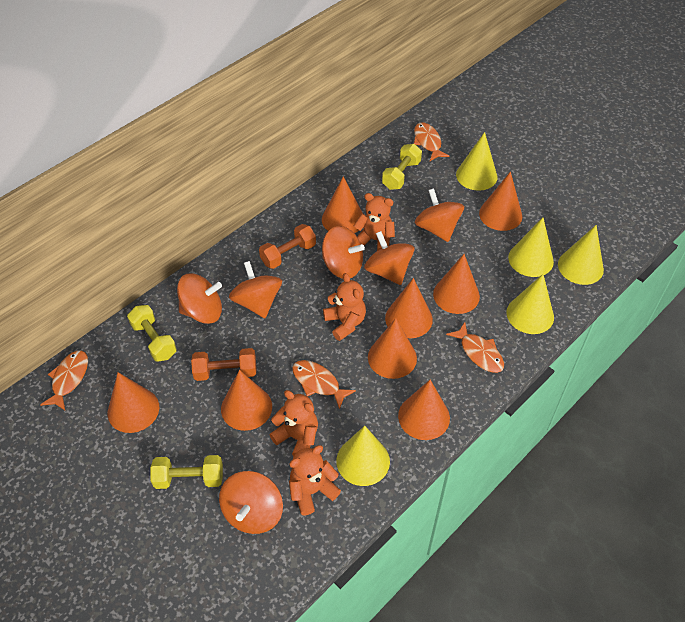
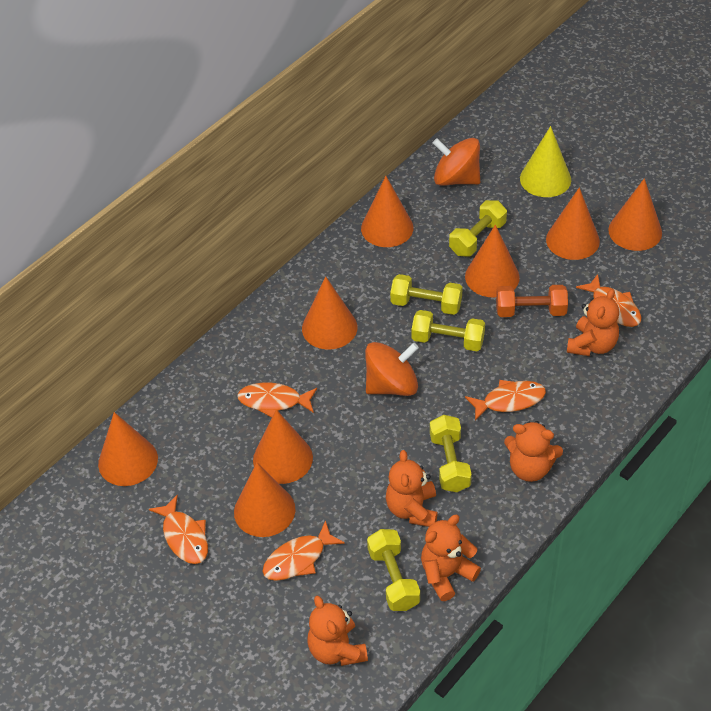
orange dumbbell: [191,348,256,381] [259,224,316,269] = 2 -> [496,285,568,317] = 1
orange fish: [40,350,88,410] [292,360,356,409] [414,122,450,161] [446,322,504,373] = 4 -> [149,495,208,564] [237,383,317,418] [262,520,345,581] [465,380,546,421] [576,274,641,327] = 5
orange spinning top: [177,273,222,324] [219,471,283,534] [229,261,282,318] [322,226,365,279] [364,231,414,285] [415,188,464,242] = 6 -> [365,342,419,396] [433,138,480,186] = 2
orange teddy bear: [270,390,318,457] [289,445,341,515] [323,273,366,341] [354,193,395,251] = 4 -> [307,596,368,666] [386,450,438,527] [421,515,481,601] [504,421,563,482] [567,289,619,356] = 5
yellow cone: [336,426,390,486] [456,132,497,191] [506,274,554,334] [508,218,554,277] [558,225,604,285] = 5 -> [520,126,571,197] = 1
yellow dumbbell: [127,305,177,362] [151,455,223,489] [382,144,422,190] = 3 -> [367,529,420,611] [390,274,463,315] [412,310,485,351] [430,415,472,492] [449,200,507,257] = 5

